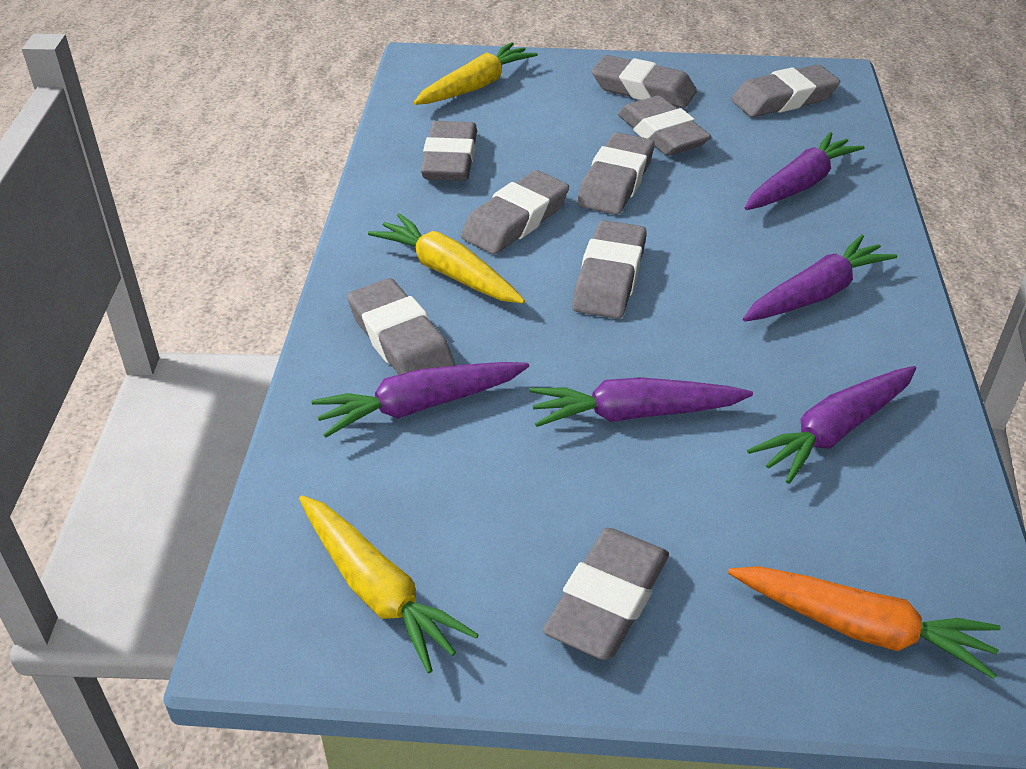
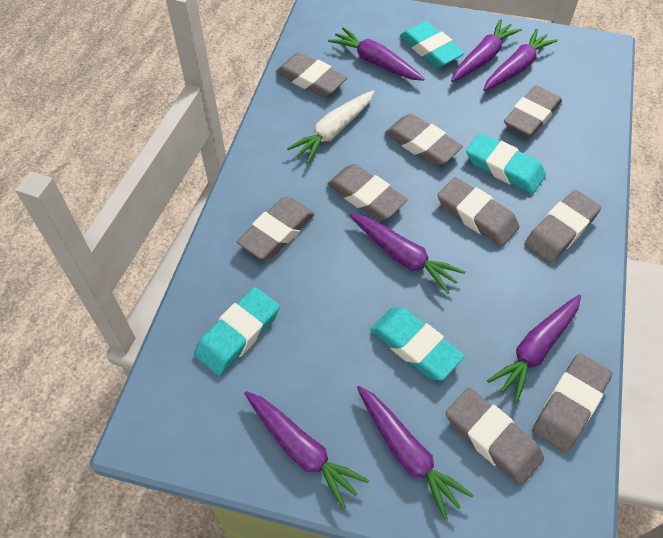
orange carrot: [728,566,1001,679] = 1 -> none = 0
purple carrot: [311,362,529,438] [530,377,753,427] [743,235,897,322] [745,132,865,210] [747,366,916,484] = 5 -> [244,391,369,510] [328,27,424,81] [349,213,465,294] [357,386,474,520] [451,19,522,82] [483,29,558,91] [487,294,581,403] = 7
turquoise eraser: none = 0 -> [194,287,280,375] [371,307,464,381] [400,21,465,68] [466,133,546,194] = 4
white carrot: none = 0 -> [287,90,375,163] = 1
yellow carrot: [299,495,479,673] [368,213,525,304] [413,42,538,105] = 3 -> none = 0

